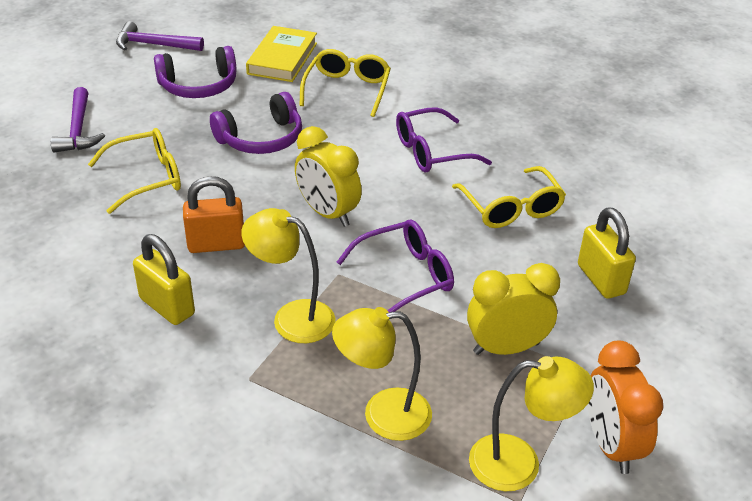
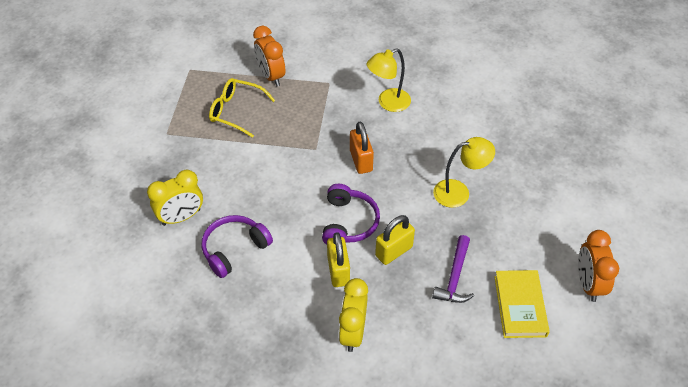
orange clock: [588,341,663,474] = 1 -> [253,26,285,86] [578,230,619,302] = 2
purple glasses: [337,219,454,312] [396,107,492,173] = 2 -> none = 0
purple hammer: [51,87,105,153] [116,21,204,51] = 2 -> [432,235,474,303] = 1
yellow glasses: [88,128,181,214] [299,49,391,117] [452,166,566,228] = 3 -> [209,78,275,138] = 1
yellow lamp: [241,208,336,343] [332,307,432,441] [469,356,594,491] = 3 -> [366,48,411,112] [433,137,495,208] = 2

